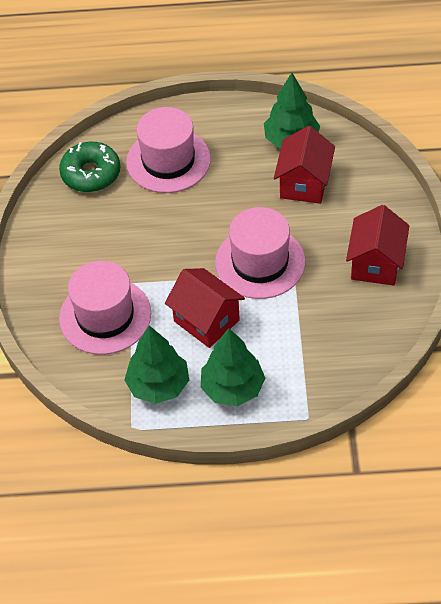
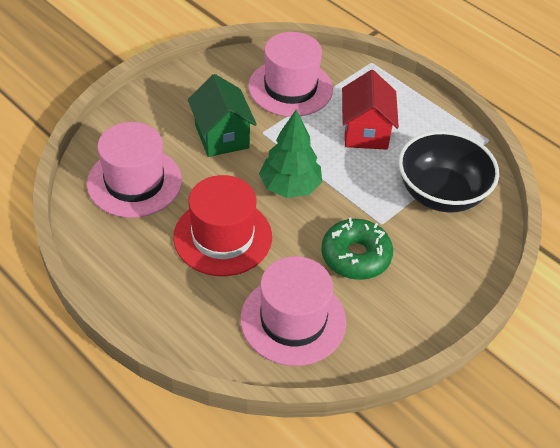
black bowl: none = 0 -> [399,131,499,213] = 1
green house: none = 0 -> [188,74,257,157] = 1
green tree: [124,325,189,404] [201,328,265,406] [264,73,320,148] = 3 -> [259,110,322,198] = 1
red hat: none = 0 -> [173,175,272,276] = 1
red house: [165,268,245,348] [274,126,335,204] [346,205,410,286] = 3 -> [342,70,399,150] = 1

